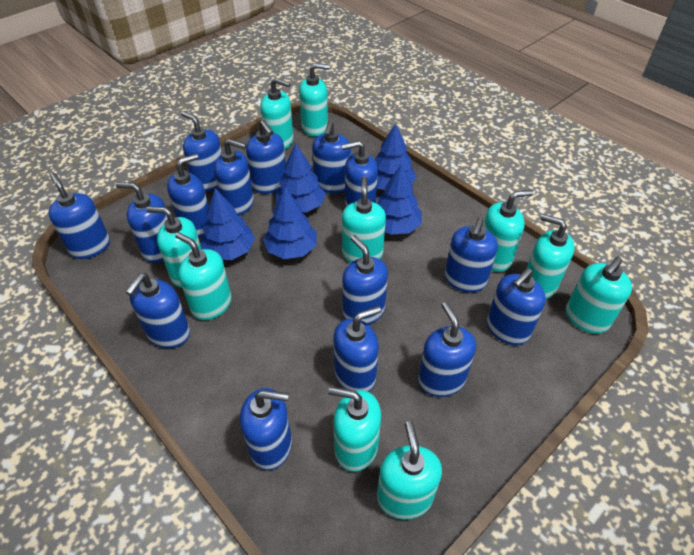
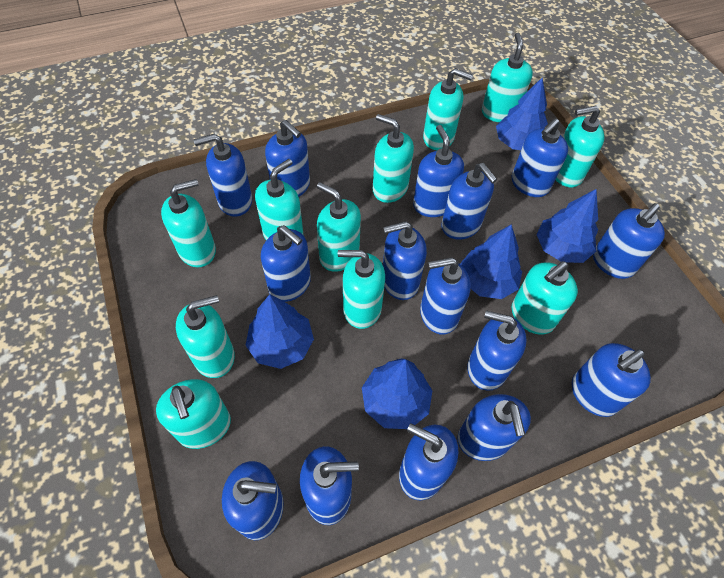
turquoise soap dispenser: [146,206,202,288] [175,232,232,320] [260,78,294,150] [299,63,330,137] [328,387,381,472] [342,177,386,263] [377,421,442,520] [483,190,534,272] [527,214,575,299] [566,257,632,334] = 10 -> [156,379,231,449] [161,179,216,267] [176,295,235,378] [255,159,303,240] [317,182,361,272] [338,250,385,329] [373,114,414,203] [423,68,473,150] [482,33,533,122] [512,261,578,335] [556,106,605,187] = 11

